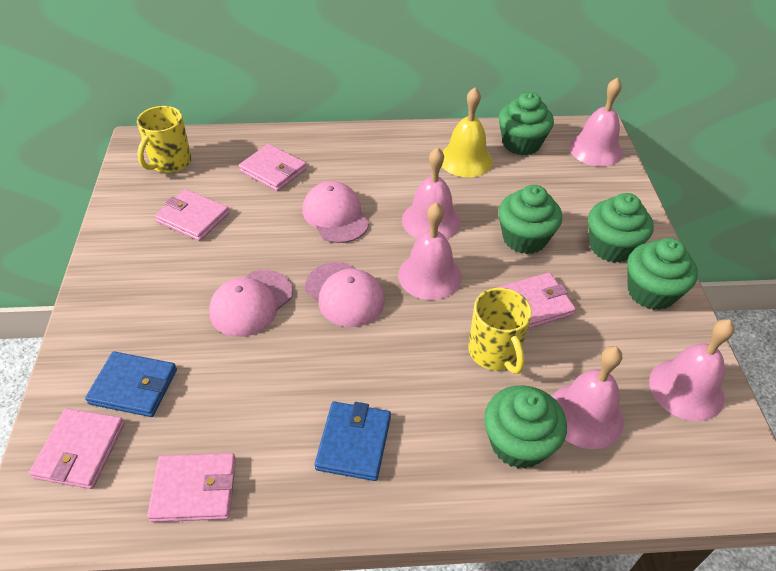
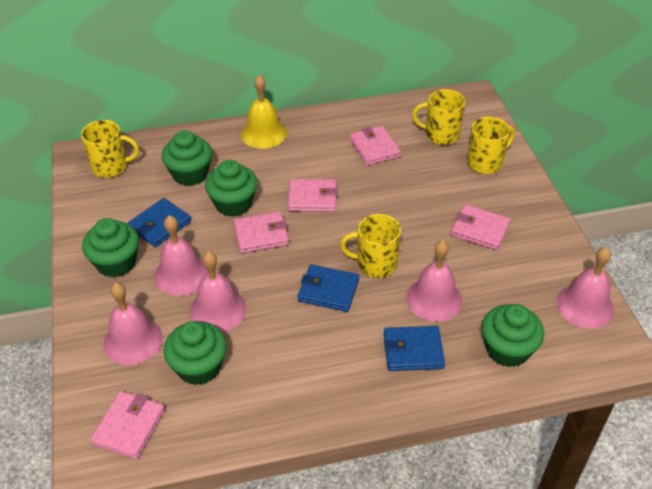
blue wallet: [85,351,177,417] [315,402,391,481] = 2 -> [127,198,191,247] [298,264,359,312] [384,326,445,371] = 3
pink cap: [209,270,293,337] [302,181,369,243] [305,262,385,327] = 3 -> none = 0
yellow mug: [137,106,192,173] [468,288,532,374] = 2 -> [81,120,139,178] [340,214,401,278] [412,89,466,145] [467,117,515,174] = 4

